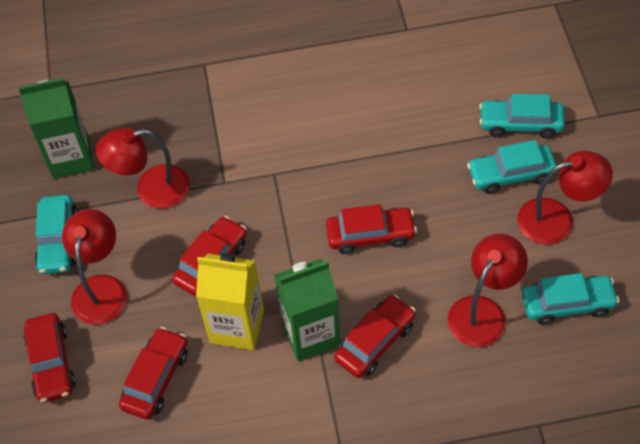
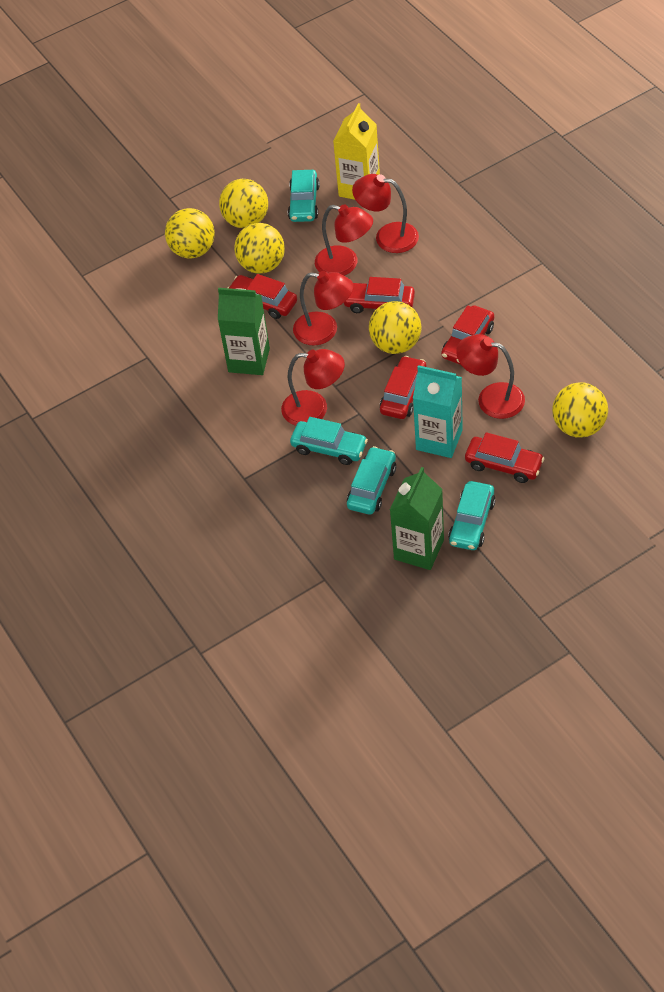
red lamp: [62,209,127,325] [96,128,190,209] [448,234,528,347] [517,151,613,245] = 4 -> [281,349,345,426] [293,271,354,346] [315,204,373,276] [352,174,419,253] [456,334,525,419] = 5
turquoise carton: none = 0 -> [413,365,463,458] = 1
yellow ball: none = 0 -> [165,208,215,259] [219,179,268,228] [234,223,285,274] [369,301,421,354] [552,382,608,438] = 5

